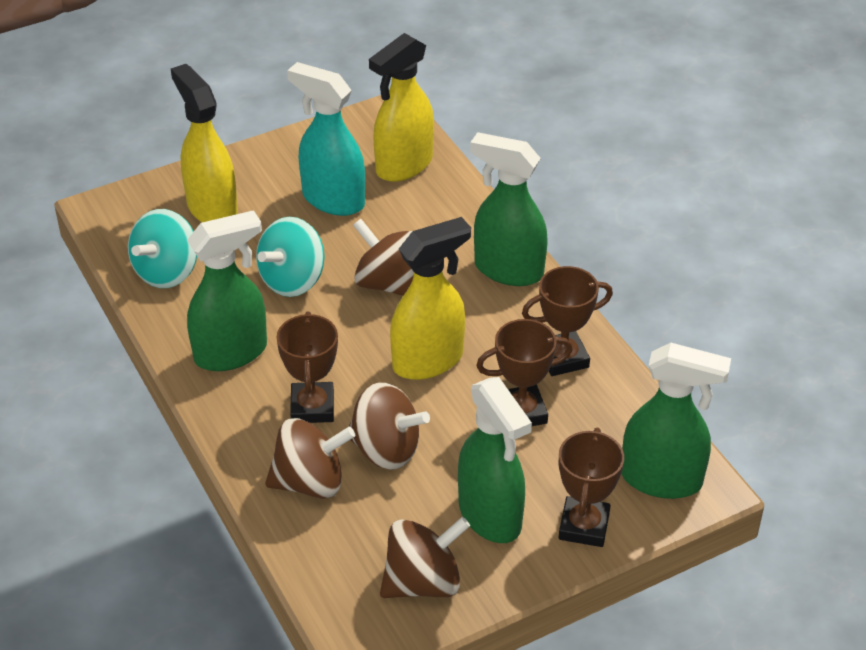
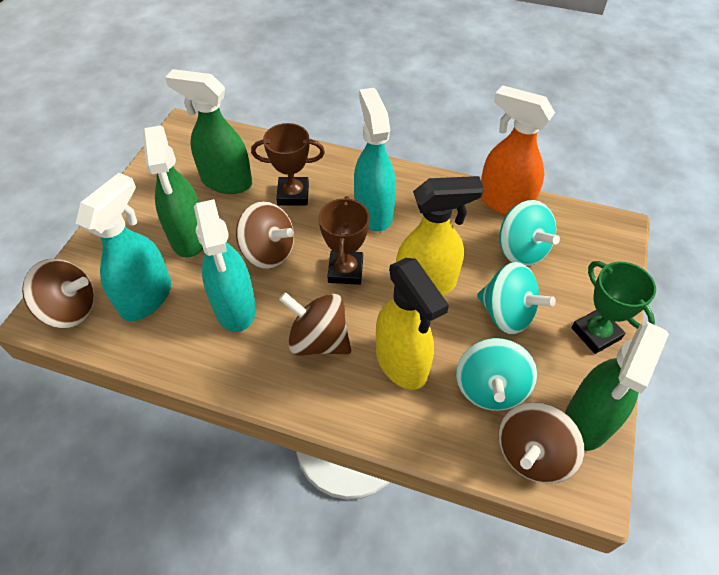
brown trophy: [277,311,338,423] [476,319,573,426] [522,266,613,376] [559,428,624,547] = 4 -> [251,123,325,206] [319,196,370,285] = 2
green spray bottle: [187,210,267,371] [458,377,532,543] [470,132,548,286] [621,343,731,499] = 4 -> [143,126,203,257] [165,69,252,194] [565,321,669,451] = 3
green trophy: none = 0 -> [571,261,656,354] = 1
orange spray bottle: none = 0 -> [481,85,555,215] = 1
turquoise spinning top: [128,209,197,288] [256,217,325,297] = 2 -> [456,338,537,411] [477,262,556,334] [499,200,560,266] = 3
turquoise spray bottle: [287,62,365,216] = 1 -> [76,173,171,321] [194,199,256,332] [354,88,396,231] = 3
yellow spray bottle: [171,64,238,222] [369,33,434,182] [390,217,471,380] = 3 -> [376,258,449,390] [396,176,484,296] = 2

